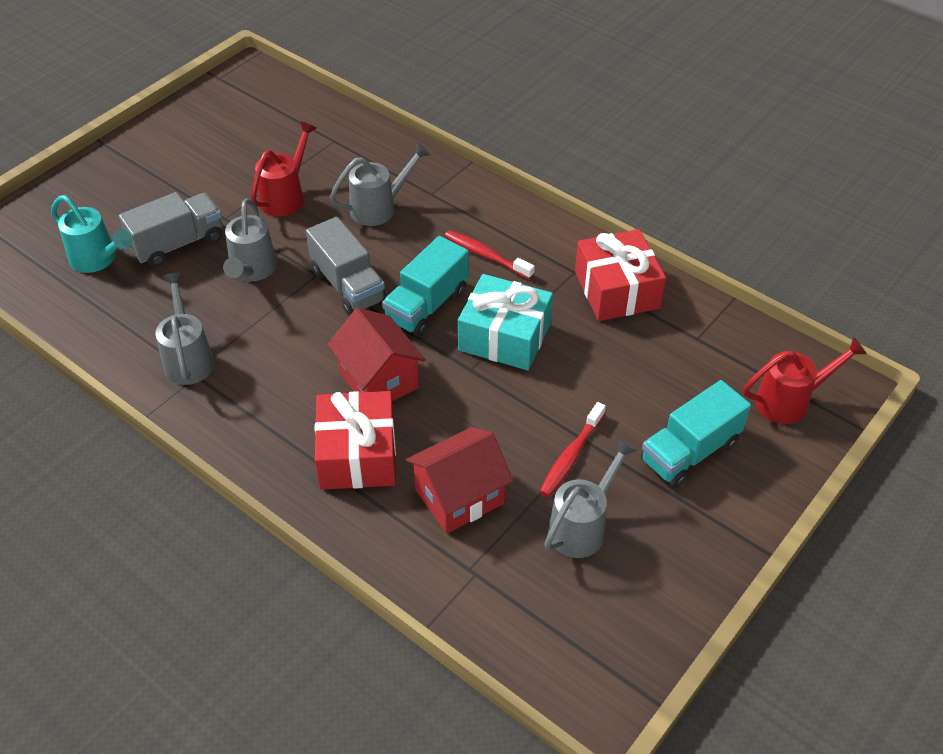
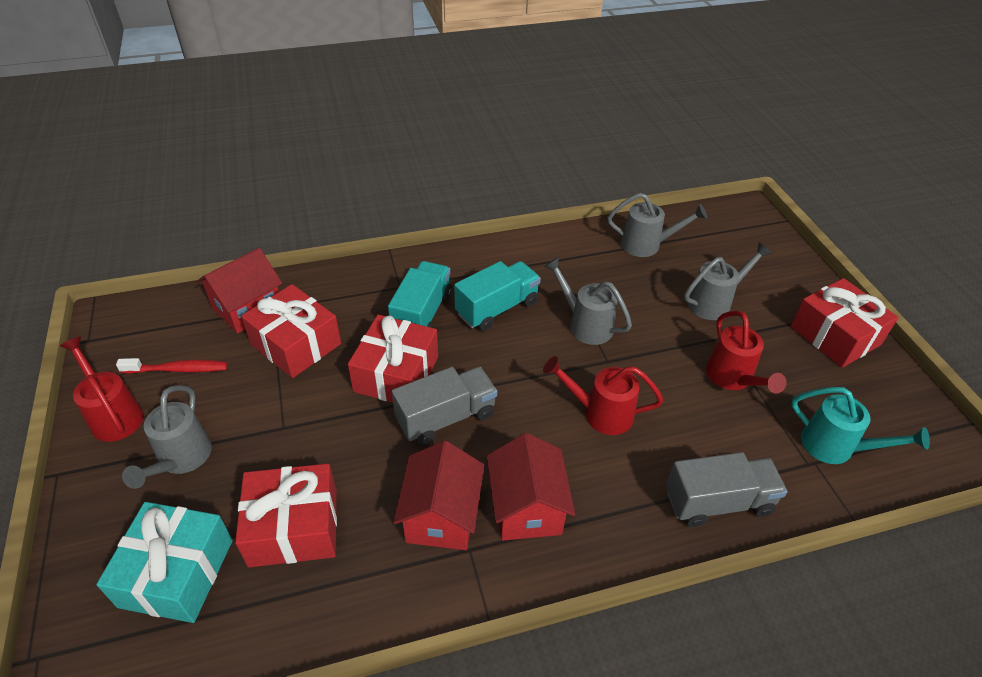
red gift: [315,391,396,490] [575,229,666,321] = 2 -> [235,463,337,568] [241,284,341,378] [348,315,438,403] [791,278,899,368] = 4
red house: [327,308,426,401] [406,427,513,534] = 2 -> [197,248,283,333] [393,441,484,550] [487,433,575,541] = 3
red toothbrush: [445,230,535,279] [539,402,606,497] = 2 -> [116,358,228,374] = 1
red watering can: [251,121,316,216] [743,337,867,424] = 2 -> [60,337,144,442] [543,356,663,435] [706,311,787,394] = 3

